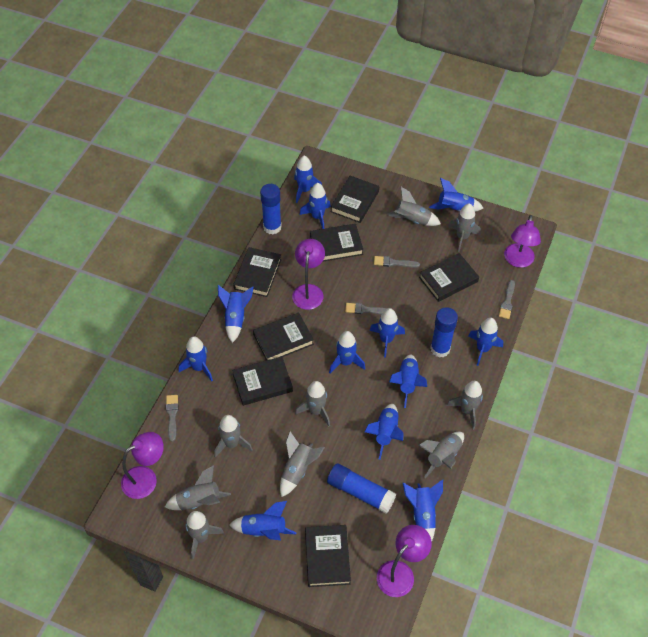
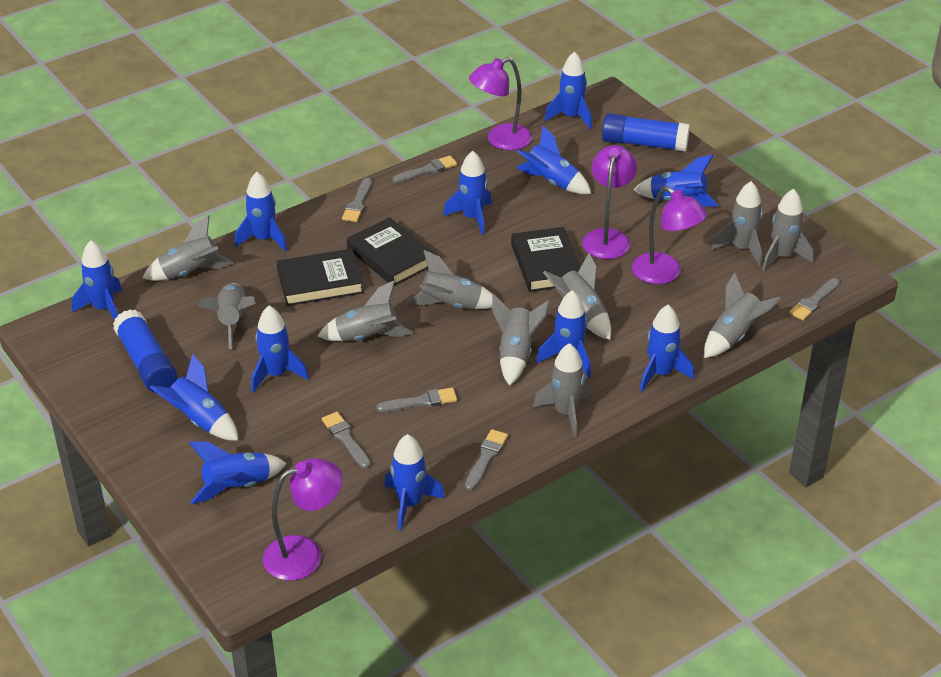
black book: [232,356,293,406] [233,247,281,297] [253,312,314,361] [305,525,351,587] [310,224,363,261] [331,176,379,223] [419,253,479,302] = 7 -> [277,249,364,306] [347,217,436,286] [511,227,581,292] = 3
blue glue stick: [260,184,282,234] [327,463,396,513] [430,307,458,358] = 3 -> [113,309,177,393] [602,113,690,152] = 2
grey brush: [166,395,178,442] [345,303,388,315] [374,256,420,268] [499,280,515,319] = 4 -> [322,412,371,469] [342,178,372,222] [377,387,457,412] [393,156,457,183] [465,429,508,491] [789,278,839,321] = 6
grey rocket: [165,465,231,510] [185,511,224,559] [214,415,253,458] [280,431,325,497] [295,381,330,426] [387,187,441,226] [419,432,464,478] [447,381,483,430] [448,203,481,252] = 9 -> [143,215,233,281] [197,283,256,349] [318,280,413,341] [407,250,493,309] [492,294,550,386] [533,343,590,437] [543,253,611,340] [704,272,781,358] [711,181,763,266] [762,189,813,271] = 10

